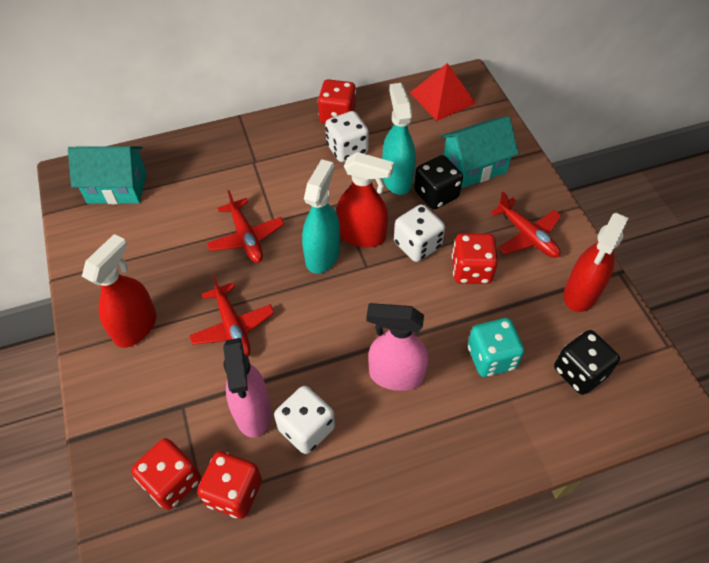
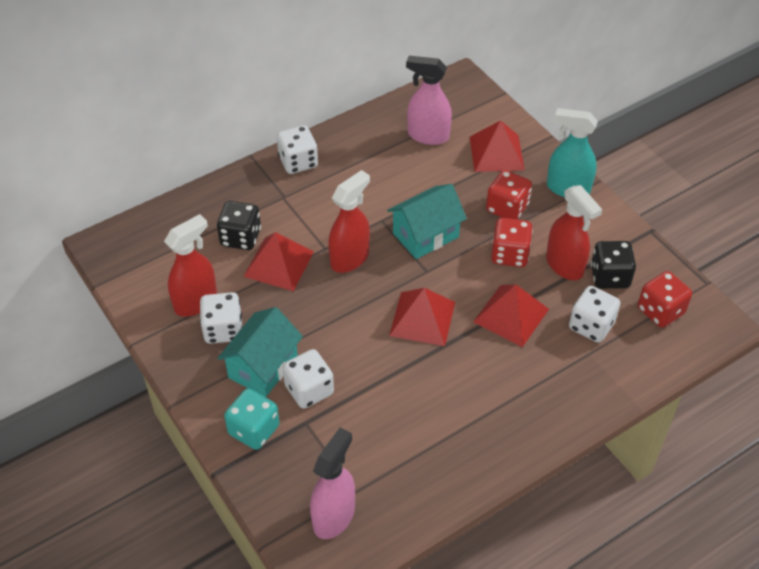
red dice: [131,438,201,510] [197,451,262,519] [318,79,356,123] [452,233,498,284] = 4 -> [486,170,532,219] [491,218,533,267] [638,271,692,328] = 3
red plane: [189,276,274,357] [207,190,284,263] [490,192,561,258] = 3 -> none = 0
red pyramid: [410,63,476,121] = 1 -> [243,232,314,291] [389,288,455,346] [470,120,525,172] [473,284,549,347] = 4
turquoise spray bottle: [302,159,340,274] [382,83,416,195] = 2 -> [547,108,598,197] = 1
white dice: [274,386,335,454] [325,111,369,162] [394,204,445,262] = 3 -> [200,292,242,344] [277,125,318,174] [282,349,334,409] [569,286,620,343] = 4

